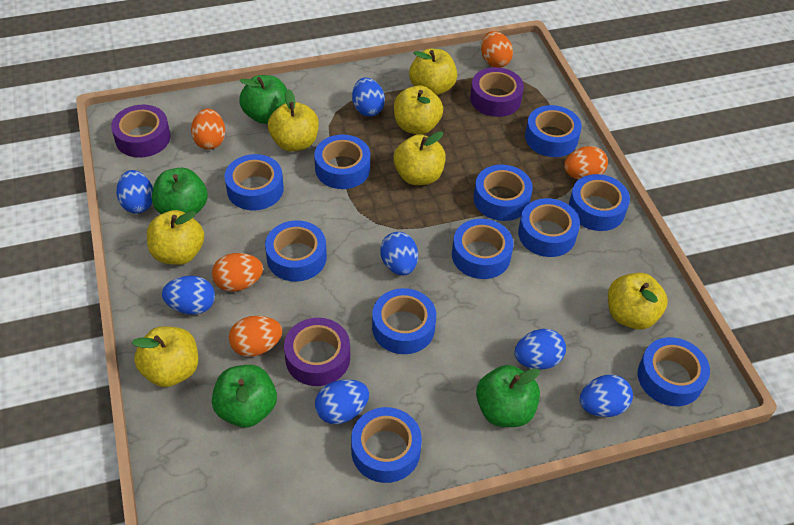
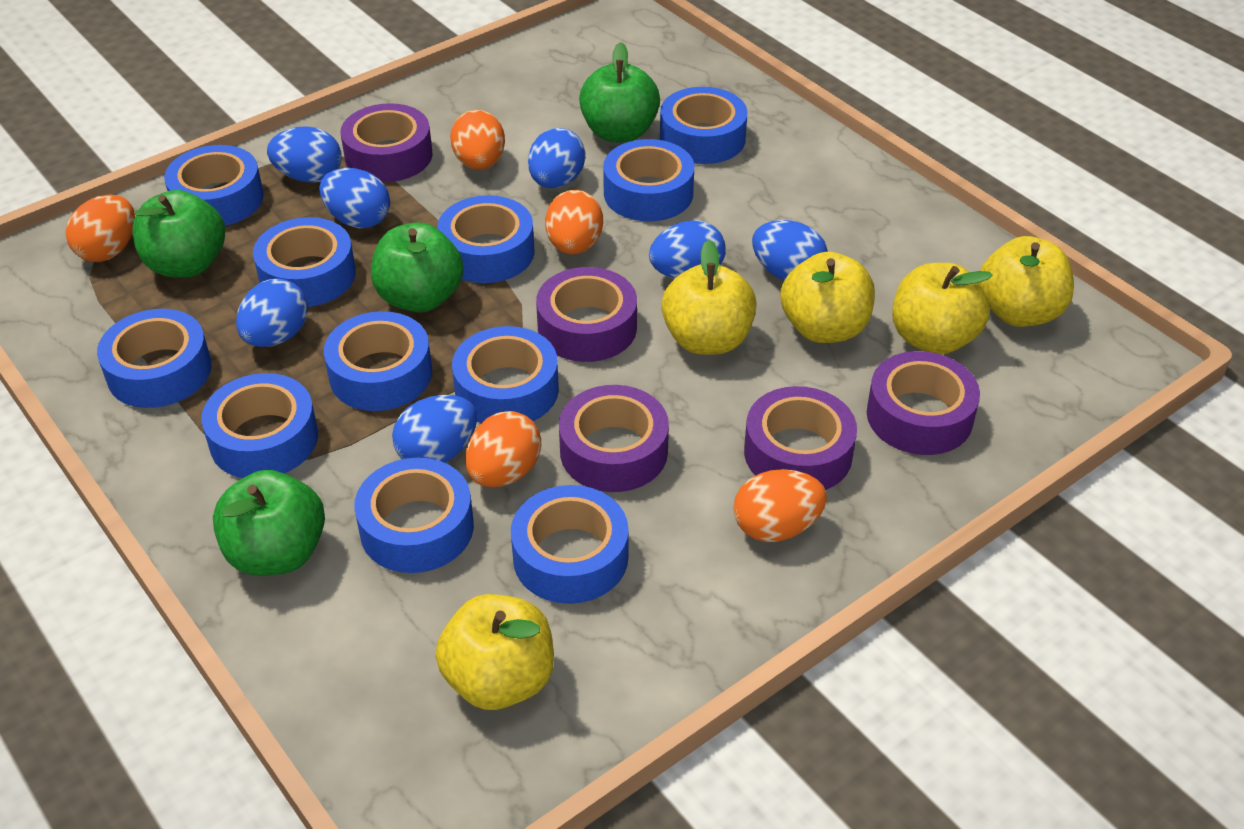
purple tape: [111,105,171,158] [284,318,350,386] [470,67,524,117] = 3 -> [340,103,432,182] [536,267,637,362] [559,385,669,492] [744,386,857,490] [867,351,980,455] = 5
yellow apple: [132,326,198,387] [147,210,204,265] [268,89,319,152] [394,86,443,135] [394,131,446,185] [409,49,457,95] [608,273,668,329] = 7 -> [435,594,554,710] [661,240,757,355] [781,252,875,343] [892,263,993,355] [978,236,1074,327] = 5

